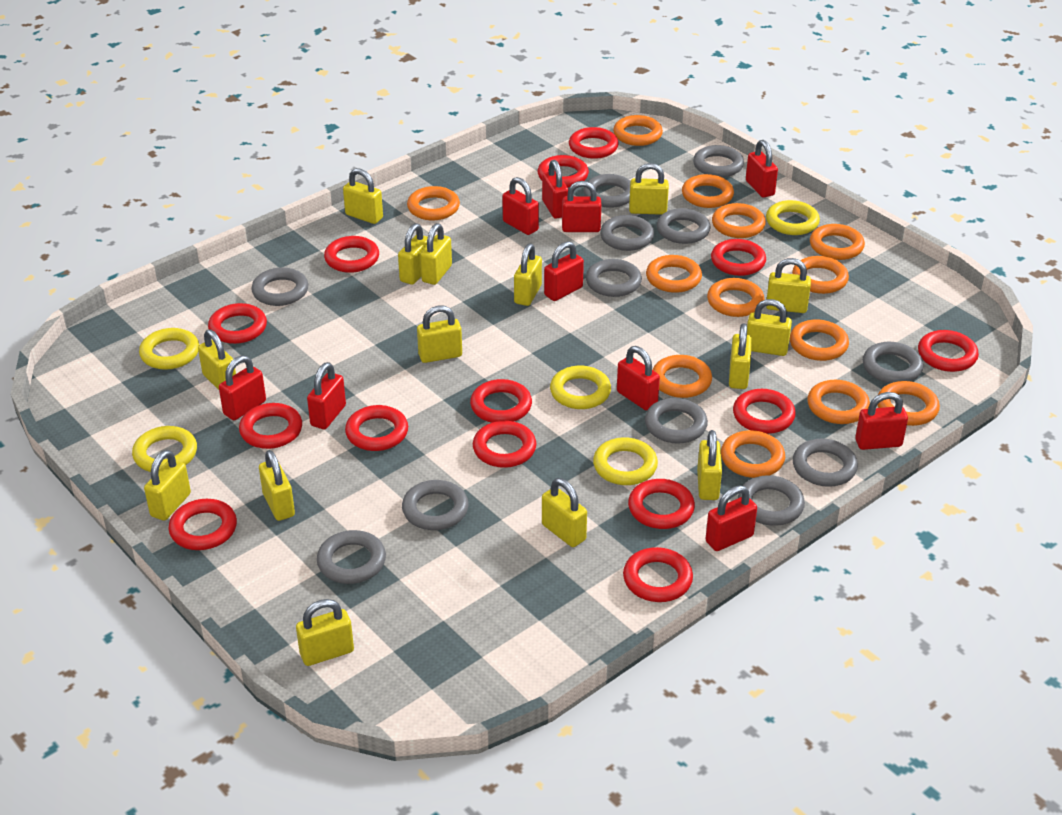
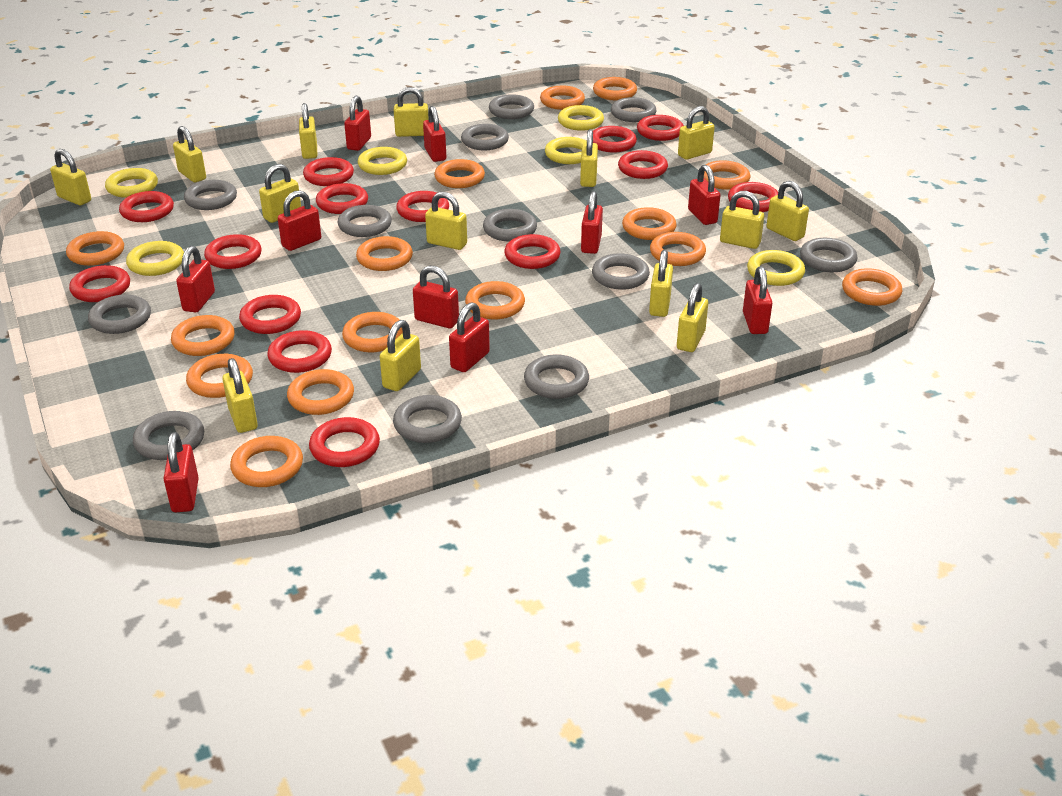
orange ring: [407,186,460,220] [613,115,663,146] [646,255,702,293] [653,355,712,398] [682,174,734,208] [707,278,764,317] [712,203,766,238] [721,430,785,478] [790,319,849,361] [792,256,849,294] [807,380,870,424] [810,224,865,260] [878,381,940,426] = 13 -> [66,231,124,266] [171,315,235,356] [186,354,253,398] [230,436,303,487] [287,369,354,415] [342,312,403,352] [356,236,413,271] [434,159,485,188] [465,281,525,319] [540,86,585,110] [593,77,637,100] [622,207,676,240] [650,232,706,266] [704,160,750,190] [842,268,902,306] = 15
yellow padlock: [144,450,191,521] [198,329,236,390] [259,450,295,521] [296,599,354,666] [343,168,383,224] [398,223,428,285] [417,306,462,363] [420,223,452,285] [514,244,542,306] [542,478,587,547] [629,163,669,215] [697,430,722,500] [729,323,752,389] [747,299,792,356] [766,258,811,313] = 15 -> [50,149,91,205] [173,126,206,182] [222,358,258,433] [259,164,301,223] [299,103,317,159] [380,320,421,391] [394,87,429,137] [425,192,467,250] [580,129,598,187] [649,250,673,317] [677,283,708,352] [678,106,715,160] [720,191,764,249] [766,181,809,241] = 14
yellow ring: [132,426,197,472] [139,328,199,370] [550,366,611,409] [593,437,658,485] [766,200,820,235] = 5 -> [105,168,158,198] [126,241,184,276] [358,147,407,175] [545,137,587,164] [558,105,604,131] [747,250,805,286] = 6

